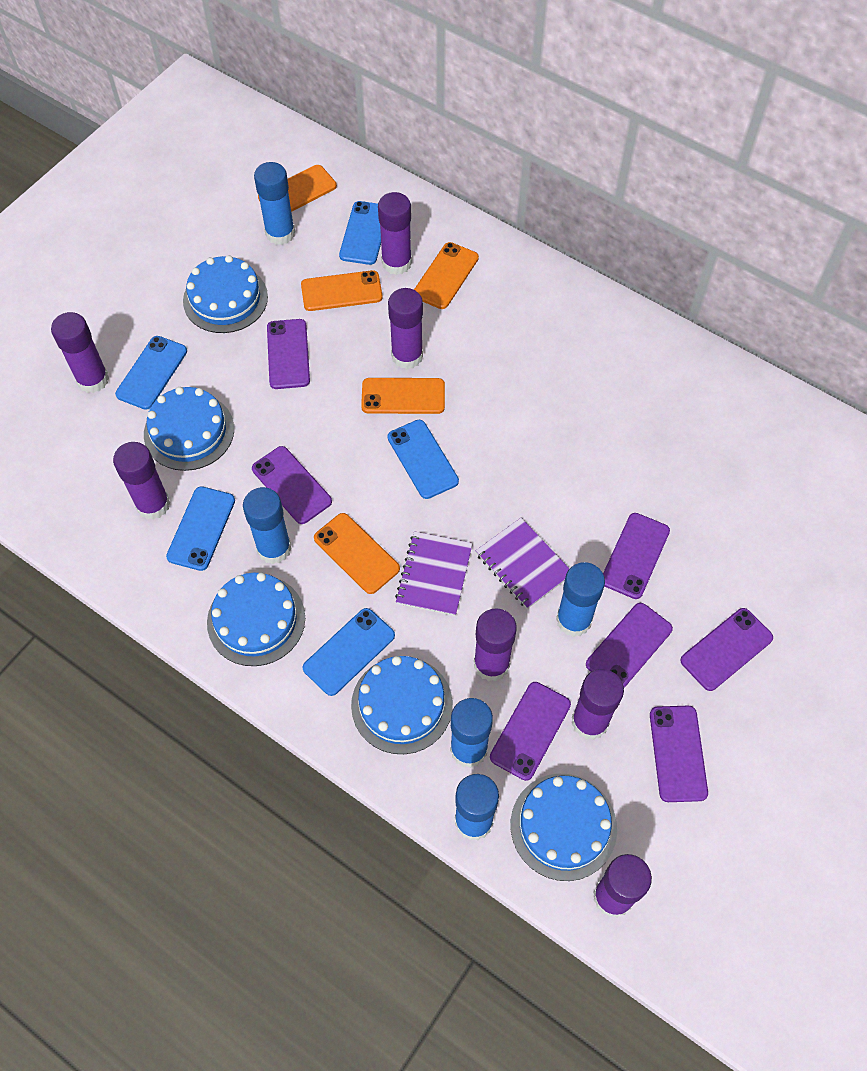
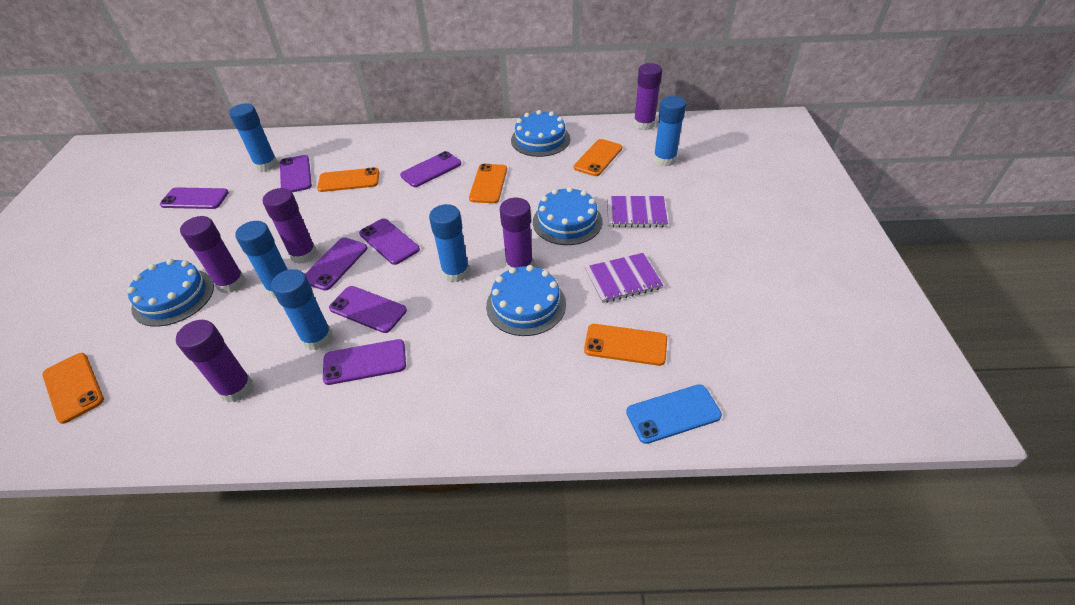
blue cake: [144,387,234,471] [183,255,268,333] [207,573,305,666] [351,656,453,754] [510,774,617,881] = 5 -> [127,259,214,327] [486,265,566,336] [511,110,570,157] [533,187,603,245] = 4
blue phone: [115,336,187,410] [166,486,235,571] [303,608,395,696] [339,201,381,265] [387,420,459,499] = 5 -> [626,384,722,444] = 1
purple glue stick: [51,312,109,393] [113,442,170,520] [378,192,412,275] [388,288,423,369] [474,608,517,681] [572,669,624,740] [593,854,652,918] = 7 -> [176,320,253,403] [180,216,246,293] [263,188,317,264] [500,198,533,271] [634,63,662,130] = 5

